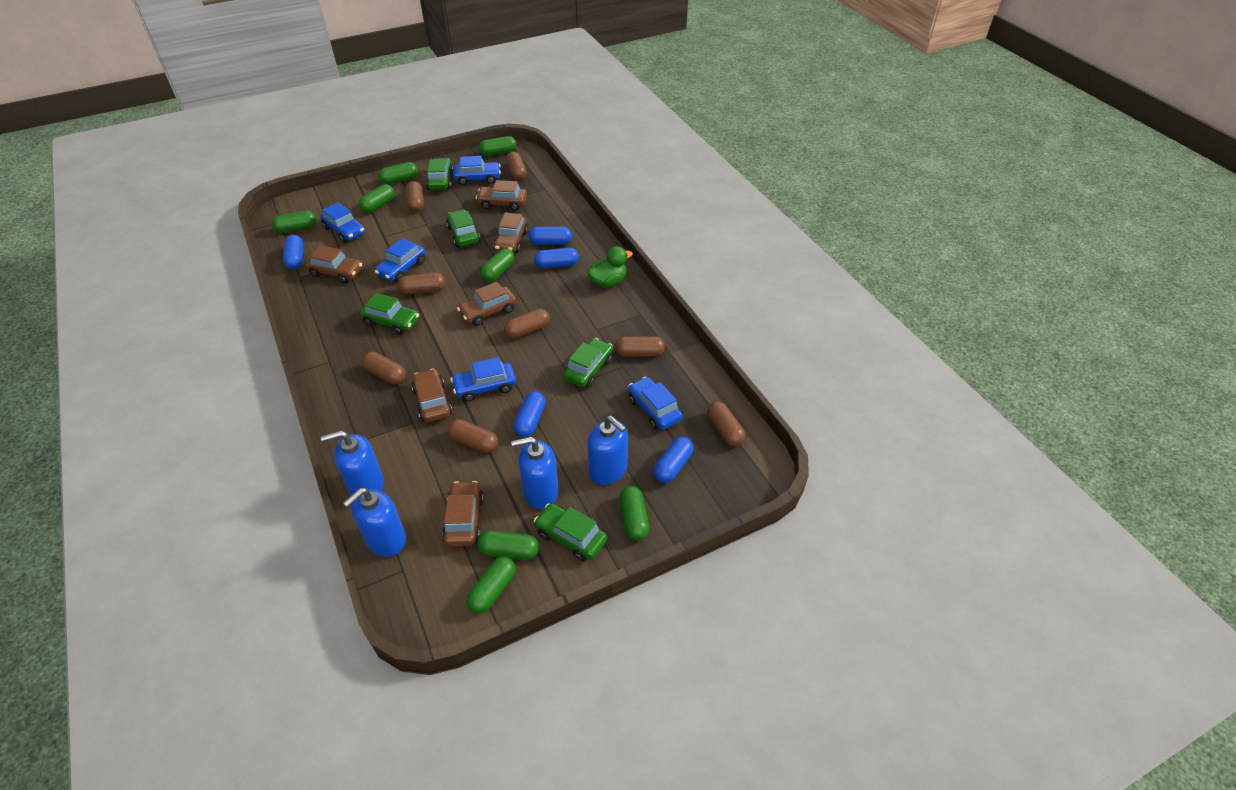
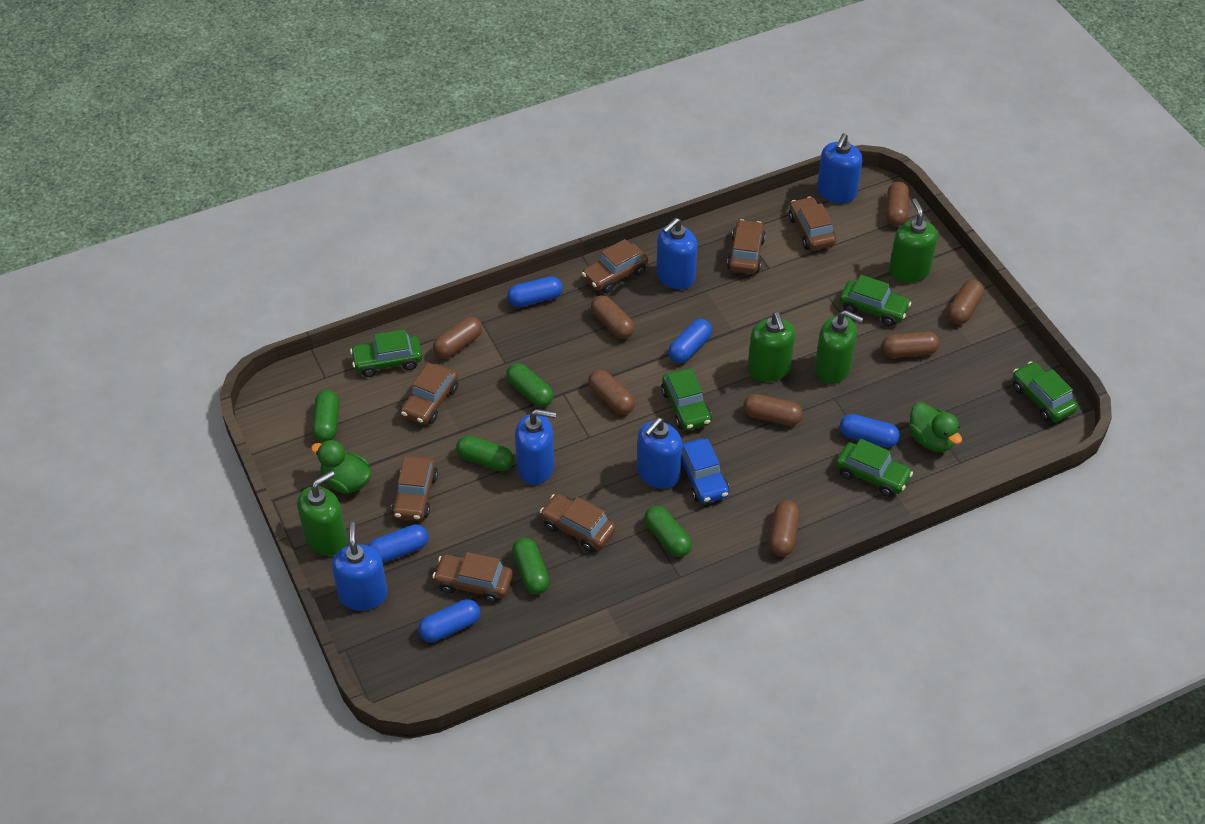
blue car: [320,202,365,243] [375,238,426,282] [451,357,516,402] [453,156,501,185] [628,377,682,430] = 5 -> [681,439,729,503] = 1
blue soap dispenser: [321,430,384,496] [343,488,406,557] [511,437,559,509] [587,416,628,485] = 4 -> [332,522,388,611] [515,409,556,485] [637,417,682,489] [656,218,697,290] [817,133,862,203] = 5
brown car: [305,245,362,283] [411,369,452,422] [442,481,484,546] [457,282,517,326] [476,180,527,211] [493,213,528,253] = 6 -> [391,456,438,521] [401,363,458,425] [433,552,513,603] [540,494,616,552] [582,239,648,293] [727,219,766,274] [789,196,836,250] = 7
green capsule: [272,210,317,233] [359,184,394,213] [378,162,418,184] [466,556,516,614] [477,530,539,560] [479,136,517,156] [480,249,515,282] [619,486,649,540] = 8 -> [312,390,339,442] [456,435,514,471] [506,363,553,407] [512,538,550,594] [644,506,692,557] = 5
green duck: [587,246,633,287] = 1 -> [311,440,371,494] [909,402,962,452] = 2
green soap dispenser: none = 0 -> [297,470,347,556] [747,312,795,382] [815,310,863,384] [889,198,938,283] = 4

